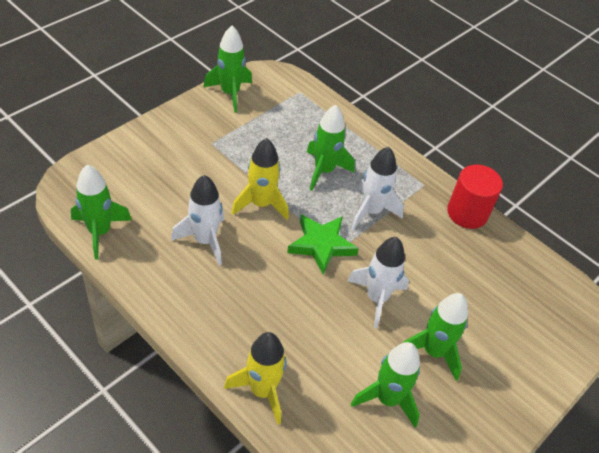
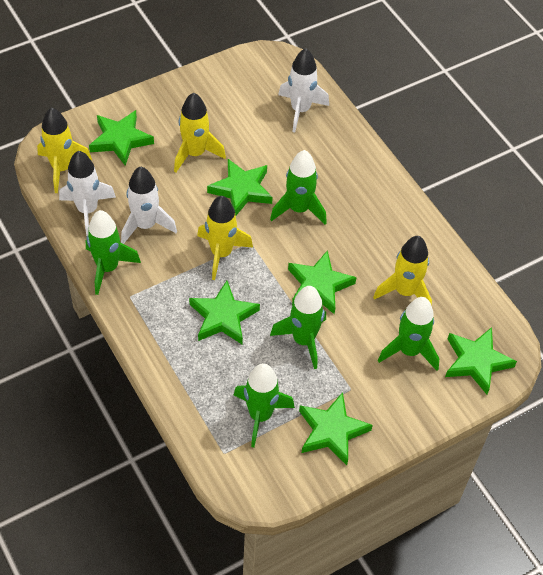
green star: [287,214,359,275] = 1 -> [89,110,154,166] [189,281,260,344] [207,159,273,216] [288,250,357,314] [299,392,373,465] [445,327,517,394] = 6
red cylinder: [447,164,503,229] = 1 -> none = 0
yellow rocket: [224,332,286,425] [231,138,289,220] = 2 -> [37,107,92,193] [174,93,226,173] [197,196,253,280] [373,236,432,306] = 4

